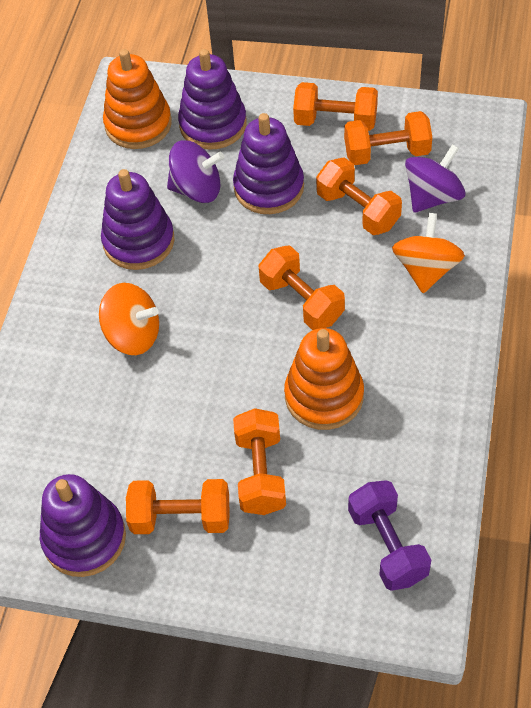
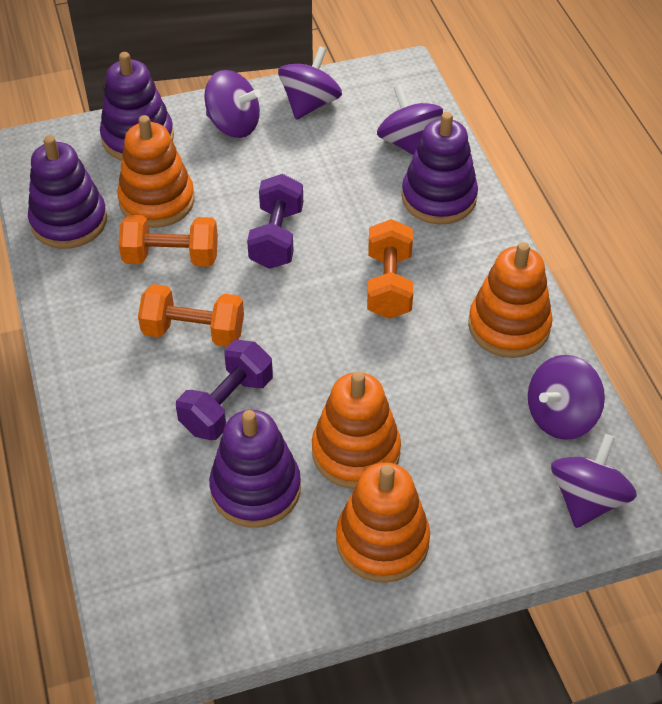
orange dumbbell: [126,479,230,534] [233,408,286,515] [258,245,345,330] [293,82,378,131] [316,157,402,235] [344,111,432,165] = 6 -> [119,215,218,267] [138,284,244,347] [367,219,413,319] = 3
orange spinning top: [99,283,159,355] [392,213,465,293] = 2 -> none = 0
orange stacking toy: [103,49,172,149] [284,328,364,430] = 2 -> [117,115,195,228] [312,371,401,489] [336,463,430,583] [468,242,553,358] = 4
purple dumbbell: [348,480,431,591] = 1 -> [176,340,273,440] [247,174,303,269] = 2
purple spinning top: [167,140,224,203] [405,144,466,213] = 2 -> [204,70,261,138] [278,46,342,120] [377,85,443,155] [528,355,605,440] [551,434,637,528] = 5

